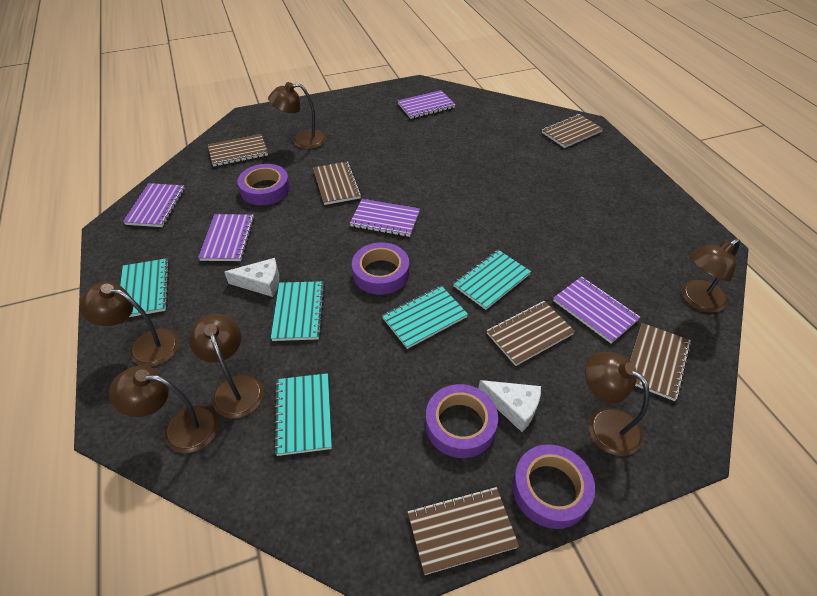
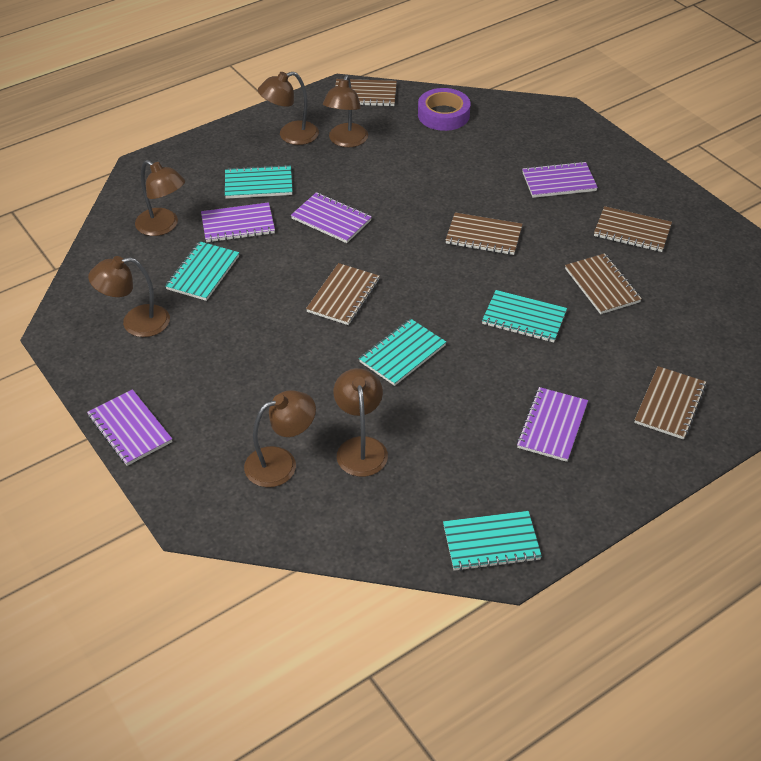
purple tape: [237,164,290,205] [352,242,409,295] [425,384,498,458] [512,444,595,529] = 4 -> [418,88,470,131] = 1
white cheese: [224,258,279,297] [478,380,541,432] = 2 -> none = 0

